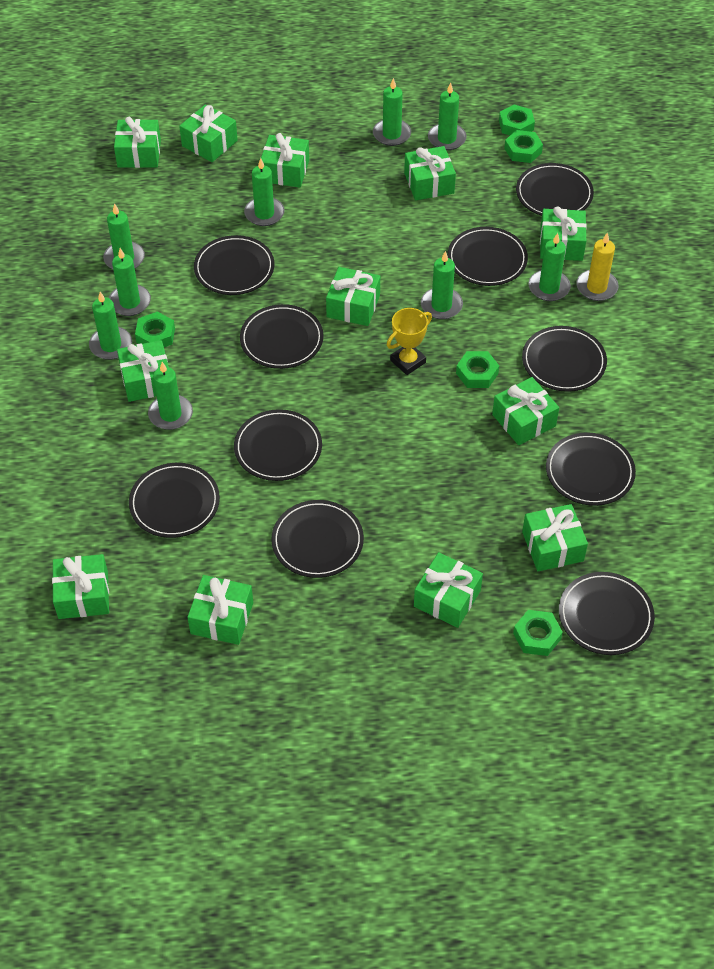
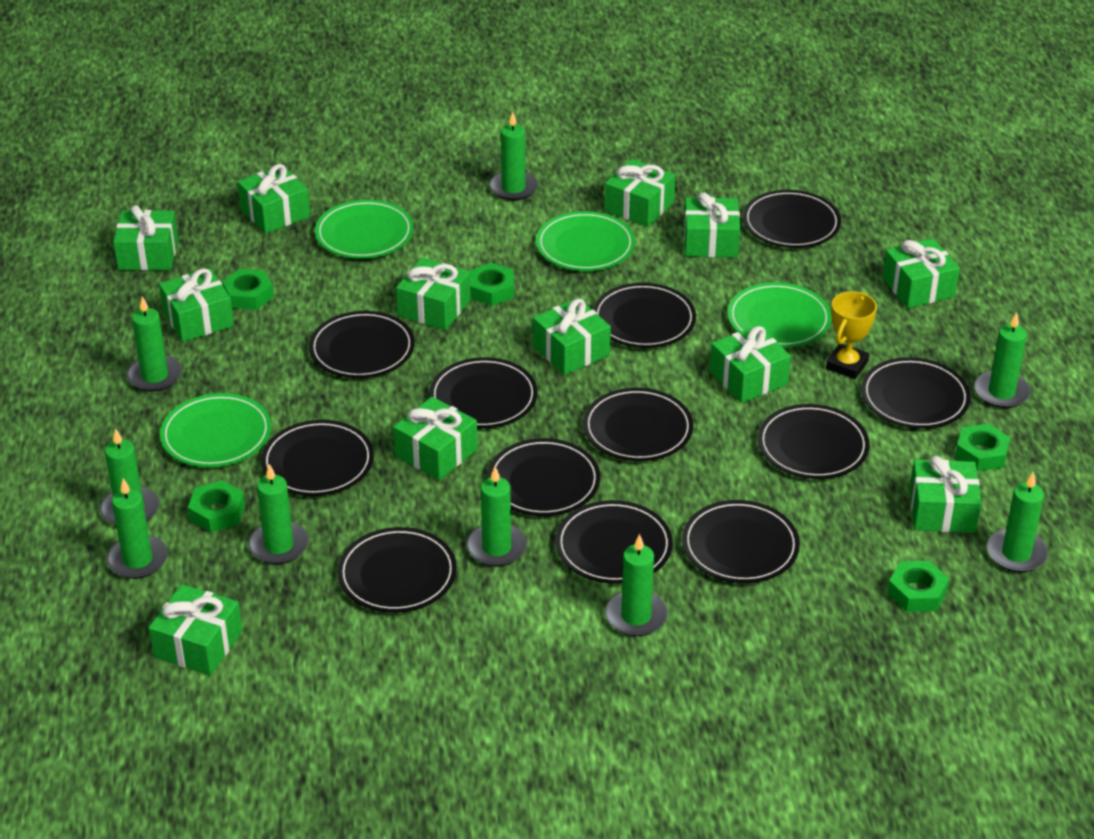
black plate: [129,463,220,538] [194,235,274,295] [234,409,322,481] [240,304,324,369] [271,500,364,578] [448,227,528,286] [516,163,594,216] [522,326,607,392] [546,433,636,506] [559,572,655,655] = 10 -> [261,420,374,496] [309,311,415,378] [337,527,457,613] [429,357,538,429] [487,438,600,516] [555,500,673,584] [583,388,693,461] [593,283,696,348] [682,500,800,583] [743,190,841,248] [758,404,870,479] [861,357,971,429] = 12
green plate: none = 0 -> [160,393,271,467] [315,200,413,259] [536,211,635,271] [727,282,832,348] = 4
yellow candle: [576,232,619,301] = 1 -> none = 0

